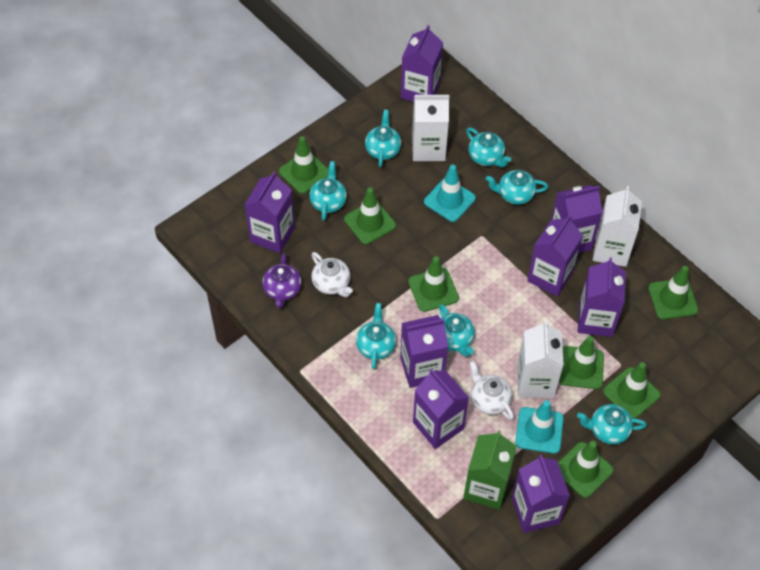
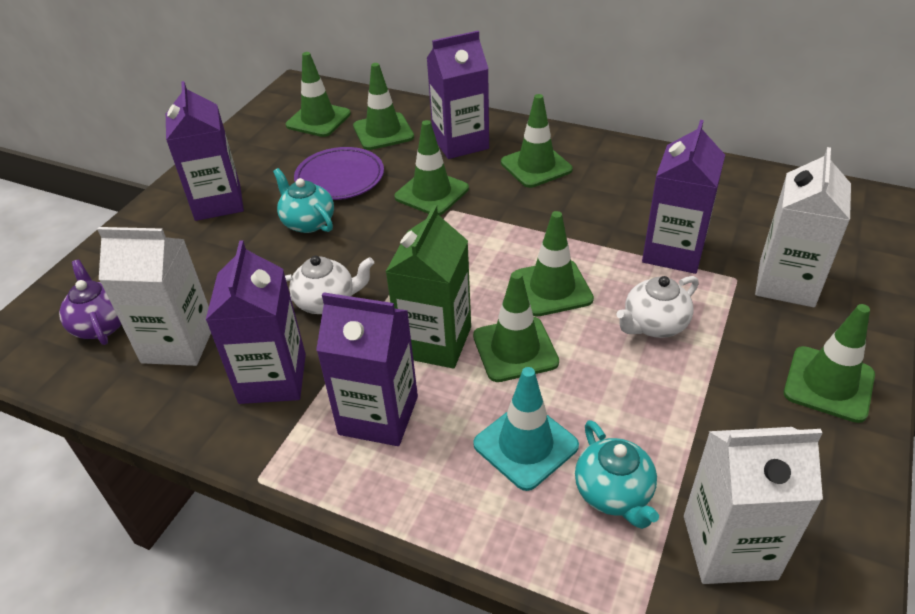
purple carton: [245,172,295,253] [400,315,448,388] [401,25,443,102] [413,369,469,449] [512,455,570,533] [527,215,583,297] [551,185,603,253] [578,257,626,337] = 8 -> [166,81,244,221] [206,240,306,404] [316,292,418,446] [427,31,489,159] [642,120,725,274] = 5
purple plate: none = 0 -> [294,147,384,200] = 1
turquoise teapot: [309,161,347,221] [356,303,396,369] [365,110,401,167] [439,304,475,357] [466,128,511,167] [486,170,548,205] [577,404,647,445] = 7 -> [273,168,334,233] [575,420,659,529] = 2
turquoise traffic cone: [424,164,476,222] [515,400,564,454] = 2 -> [473,367,579,491] = 1

